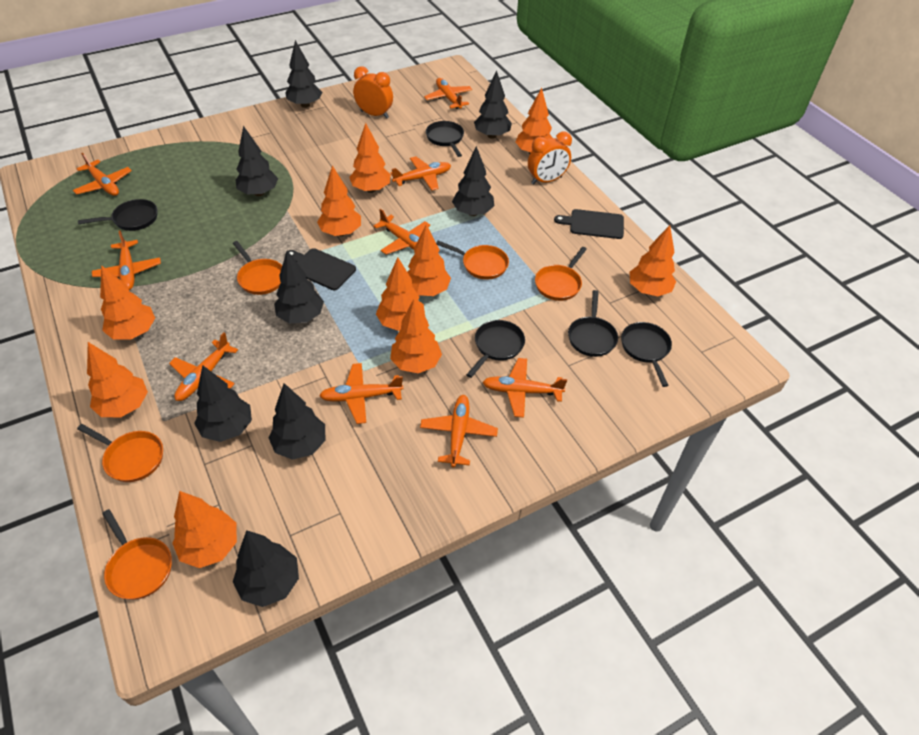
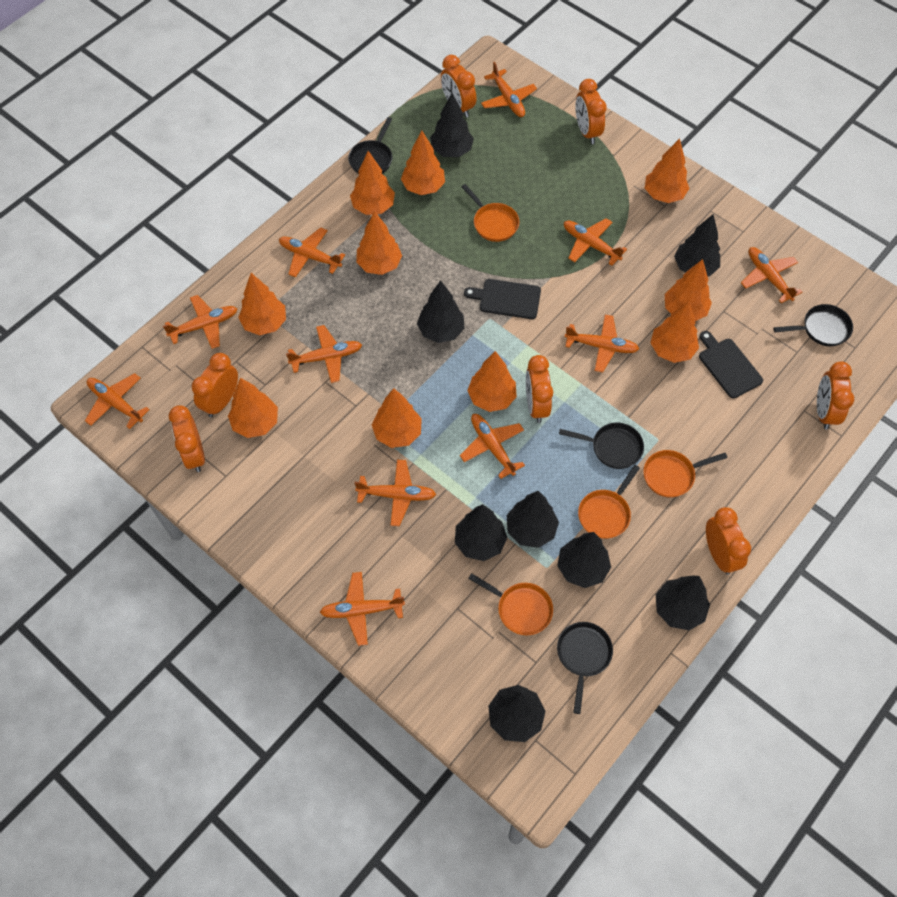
black pan: [78,199,158,231] [426,121,464,157] [466,320,525,378] [568,290,618,357] [621,322,672,387] = 5 -> [348,117,392,174] [557,622,613,714] [559,423,644,469] [773,304,853,346] = 4
orange clock: [353,66,393,119] [528,131,572,184] = 2 -> [169,405,205,472] [191,353,238,417] [441,55,476,118] [526,355,553,423] [575,79,607,144] [706,507,751,574] [817,361,854,430] = 7
orange pan: [77,424,163,482] [102,509,172,600] [233,241,282,295] [436,240,509,279] [535,247,587,301] = 5 -> [462,184,519,242] [468,573,553,635] [578,465,640,539] [643,450,728,498] = 4
orange plane: [73,153,132,196] [92,230,161,290] [169,332,238,401] [319,363,403,424] [373,209,430,255] [390,156,451,190] [420,395,498,468] [424,78,472,109] [482,358,567,418] = 9 -> [85,373,150,429] [163,295,238,349] [279,227,345,278] [286,325,362,383] [320,572,405,646] [354,460,436,526] [460,414,525,479] [481,61,537,117] [564,218,627,266] [565,315,639,372] [741,247,803,303] = 11

